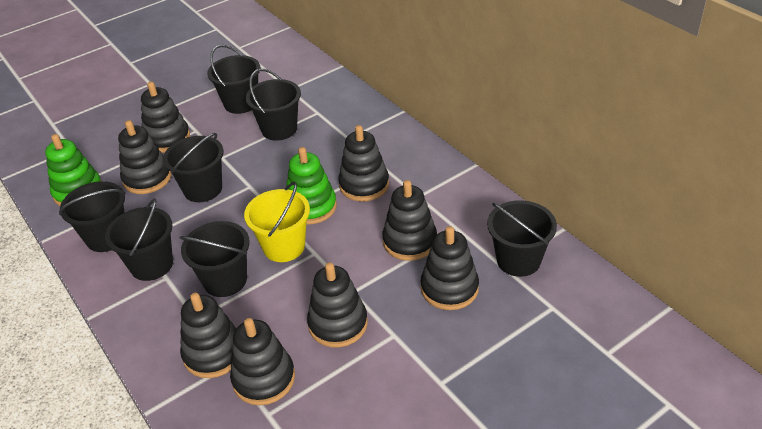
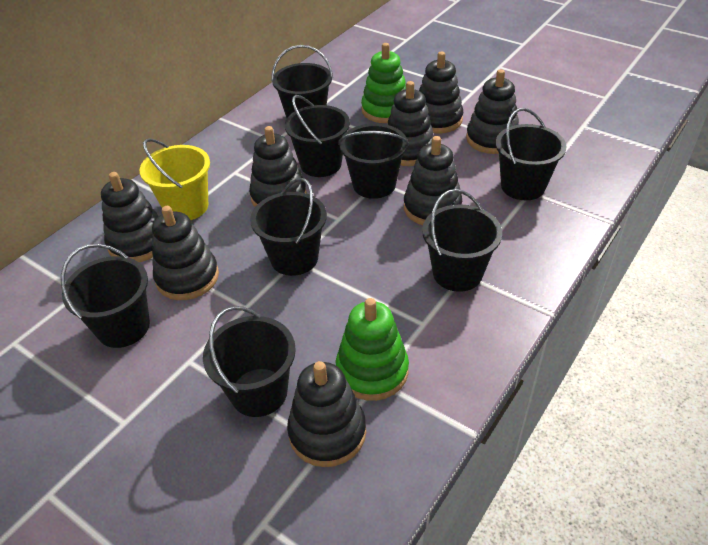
black bucket: [59,181,126,252] [105,198,173,281] [163,133,224,202] [180,221,250,297] [207,45,260,114] [245,69,301,141] [487,200,557,277] = 7 -> [61,244,150,348] [203,306,296,417] [250,178,327,276] [271,45,333,118] [285,95,350,177] [338,123,409,199] [422,189,502,292] [495,108,566,200] = 8

